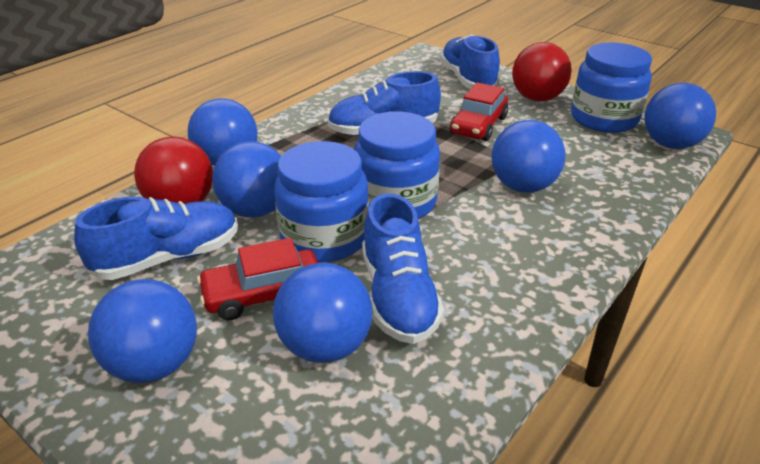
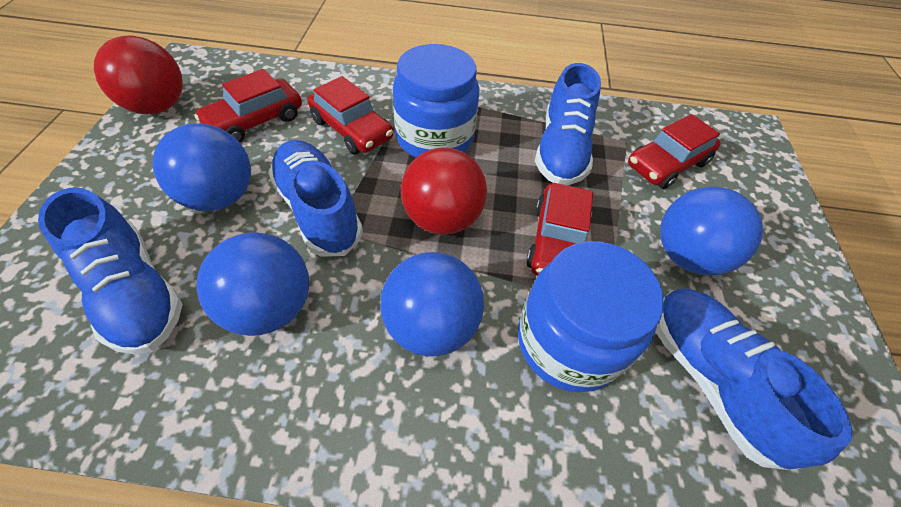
blue ball: [88,279,197,383] [188,98,258,166] [212,141,281,218] [273,263,372,363] [491,120,565,193] [644,83,716,149] = 6 -> [153,123,251,211] [196,232,309,336] [380,252,484,356] [660,187,763,275] = 4
blue jar: [274,141,369,262] [354,112,440,219] [571,43,652,133] = 3 -> [393,44,479,158] [518,241,664,392] = 2
red car: [197,238,318,320] [450,82,508,141] = 2 -> [194,69,302,142] [307,76,393,154] [526,183,593,276] [628,114,721,189] = 4

